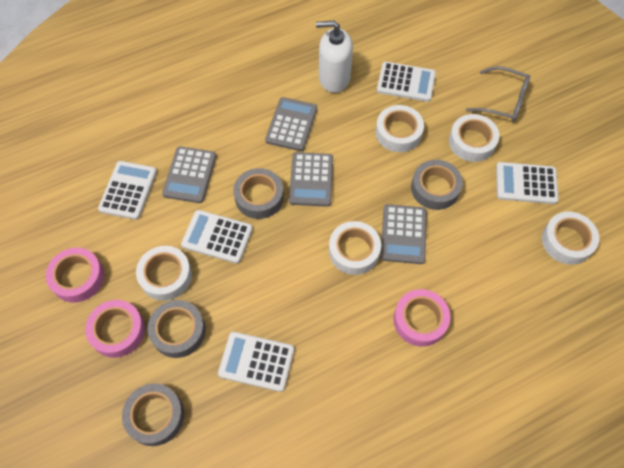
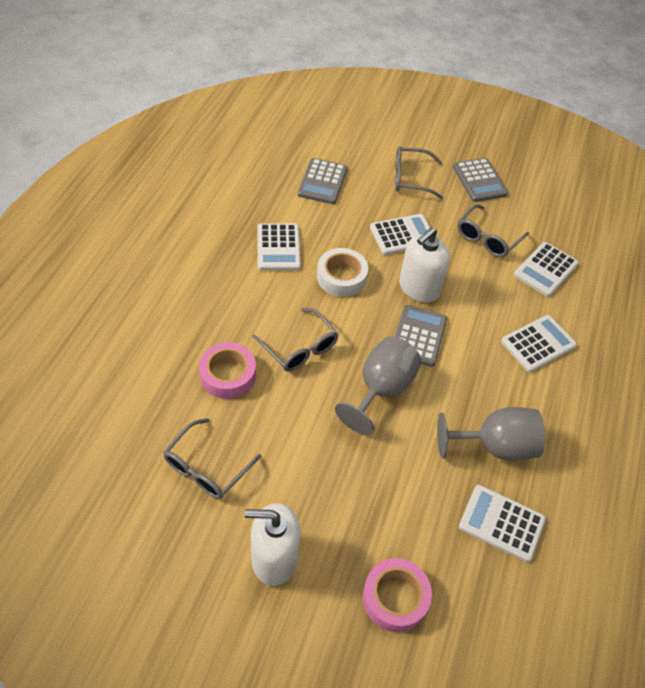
grey calculator: [162,146,216,203] [265,97,317,151] [289,152,333,207] [381,204,427,264] = 4 -> [298,158,348,204] [395,305,447,367] [453,158,508,202] = 3
grey glasses: [466,66,530,122] = 1 -> [163,418,261,499] [252,308,338,372] [395,147,443,199] [457,204,529,257] = 4
grey goblet: none = 0 -> [335,336,422,435] [437,407,545,461] = 2
grey tape: [122,384,184,446] [148,300,206,358] [233,168,284,219] [411,160,463,210] = 4 -> none = 0
pink tape: [46,248,104,303] [85,300,145,358] [394,289,451,347] = 3 -> [199,342,256,399] [363,558,432,632] = 2
white soap dispenser: [316,20,353,93] = 1 -> [244,503,301,586] [399,227,450,303] = 2
white tape: [136,246,192,301] [329,221,381,275] [376,105,424,152] [449,114,500,162] [542,212,599,265] = 5 -> [317,248,368,297] = 1

